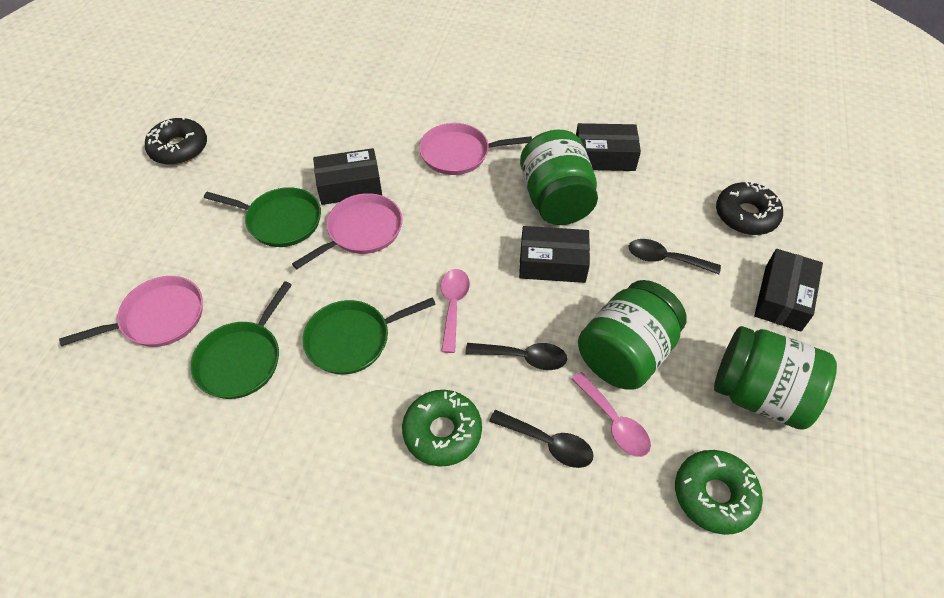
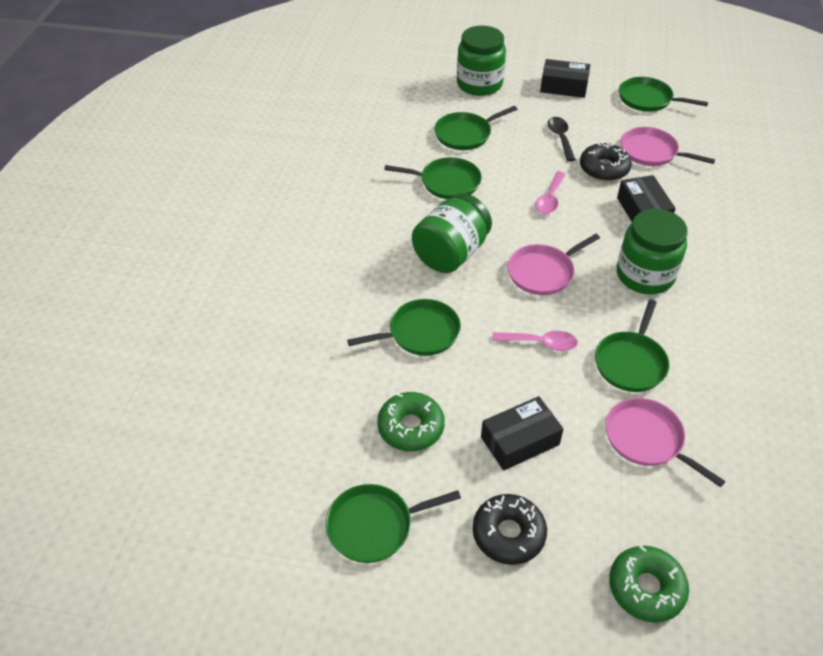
black box: [313,148,382,205] [519,226,590,283] [576,123,641,171] [754,249,823,332] = 4 -> [481,396,563,471] [540,59,590,98] [617,175,676,222] = 3
black spoon: [465,343,567,370] [489,410,594,468] [629,239,721,274] = 3 -> [547,117,576,162] = 1
green pan: [190,281,292,399] [204,187,321,247] [302,297,436,375] = 3 -> [326,484,461,563] [347,299,461,356] [384,157,482,199] [434,106,517,150] [595,300,669,392] [619,77,708,112] = 6

